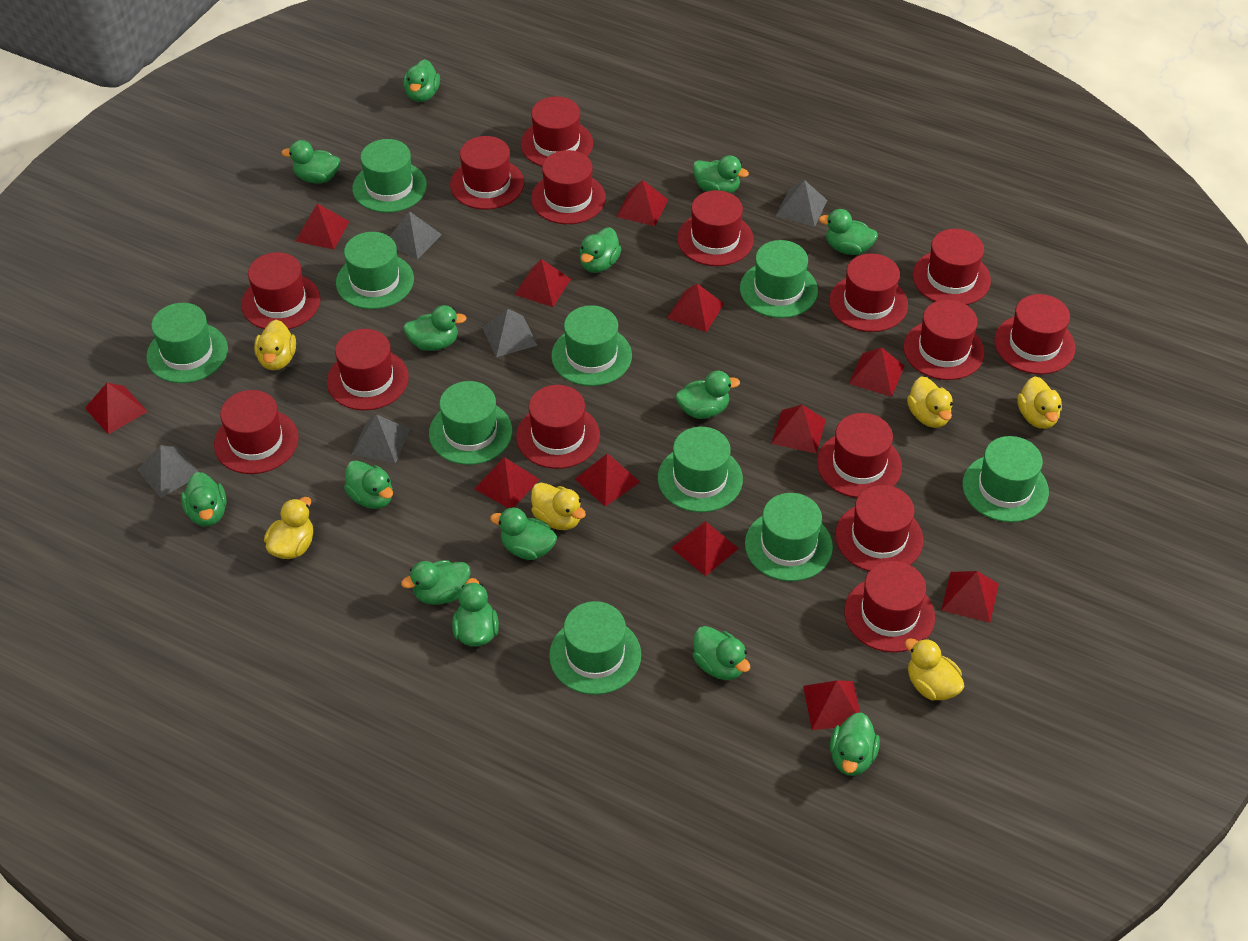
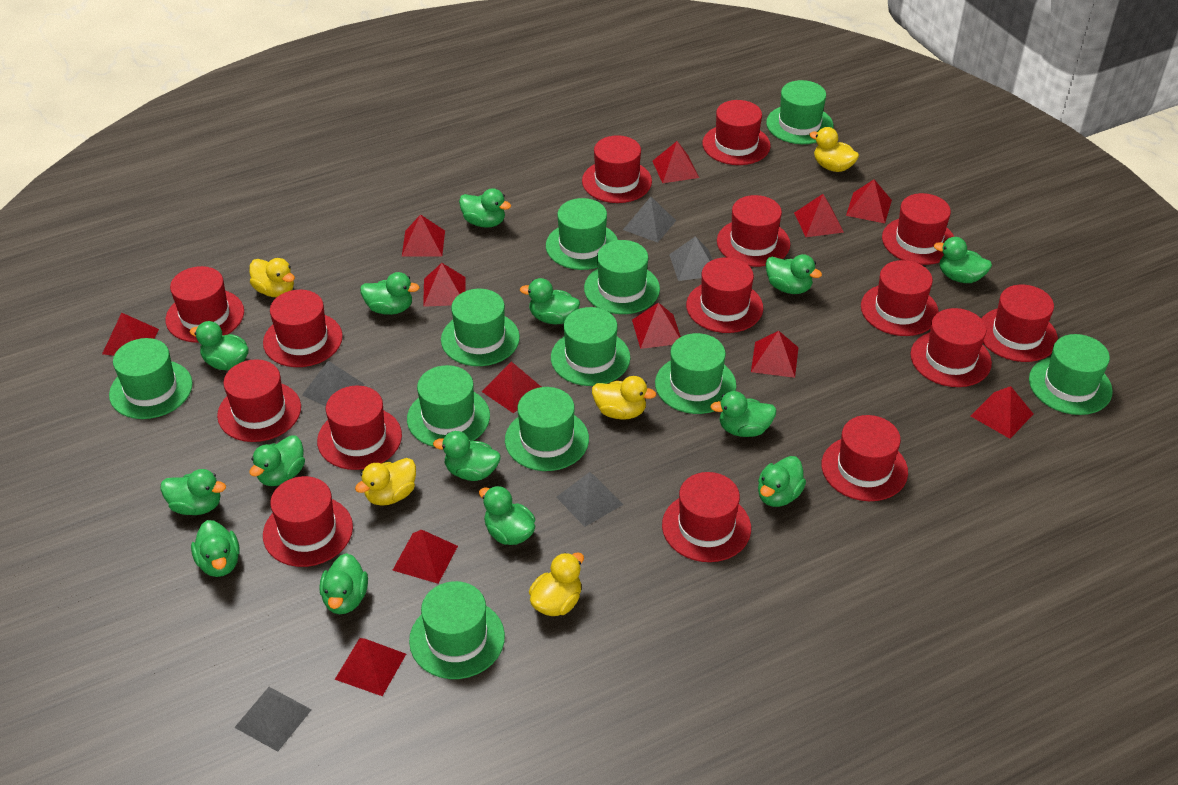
green hat: [146,303,228,383] [336,232,414,309] [352,139,427,213] [429,381,512,465] [549,601,641,695] [551,305,632,386] [658,427,743,512] [740,240,818,318] [745,493,833,581] [963,436,1049,522] = 10 -> [109,338,193,419] [407,365,490,447] [409,581,505,679] [441,289,520,366] [505,387,589,471] [546,198,618,270] [551,307,630,386] [584,240,660,314] [655,333,736,414] [766,80,833,144] [1029,334,1113,415] = 11
yellow duck: [254,320,296,370] [264,497,313,559] [531,482,586,530] [905,638,964,700] [907,376,953,428] [1017,376,1062,429] = 6 -> [249,258,295,297] [355,458,416,506] [529,552,584,616] [592,376,656,420] [809,127,859,172] = 5

